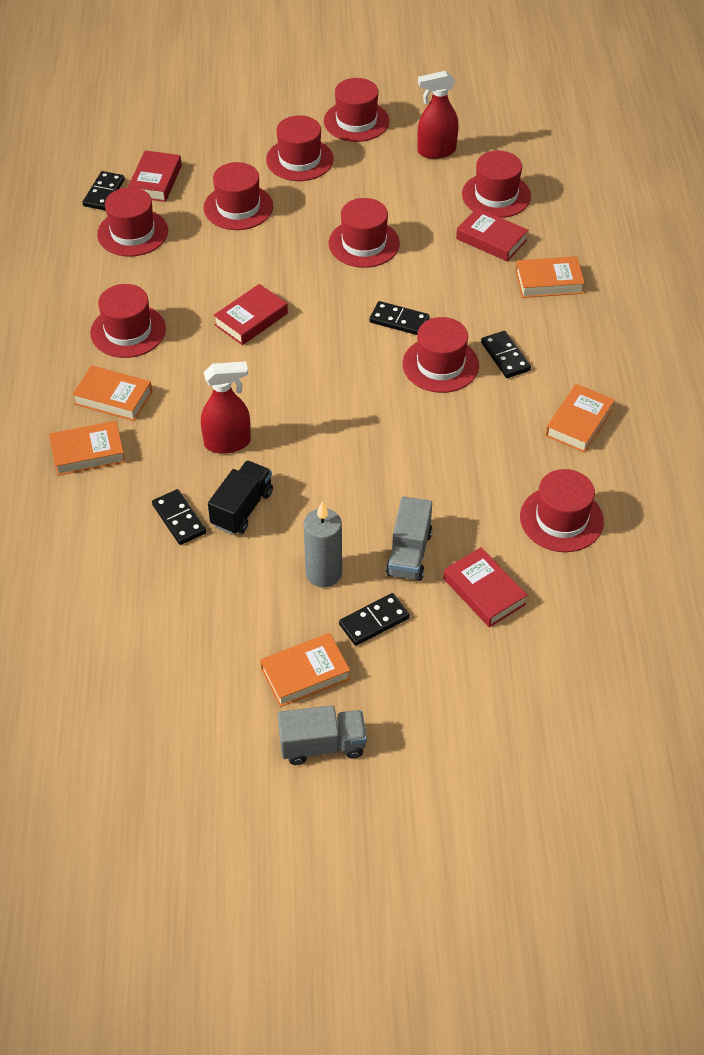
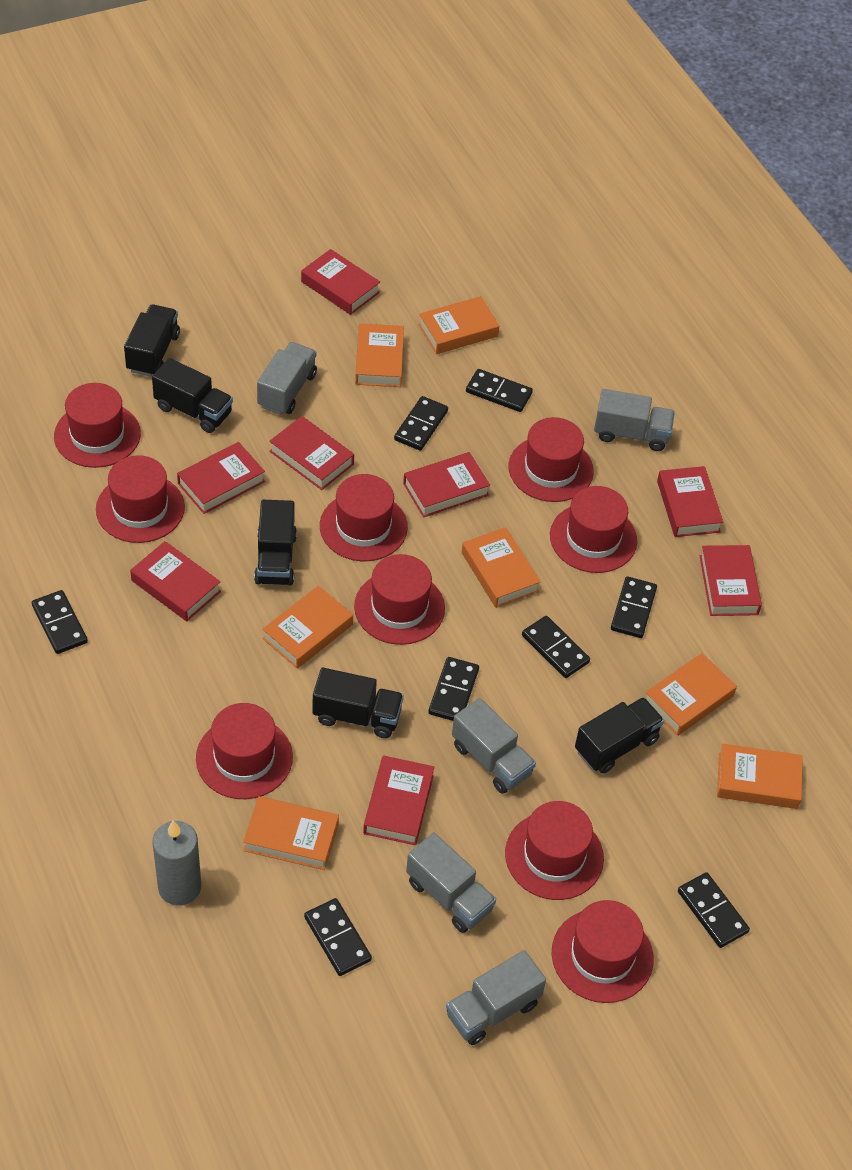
black domino: [83,171,125,210] [152,489,206,545] [339,593,410,646] [369,301,429,335] [481,331,531,378] = 5 -> [32,590,88,654] [304,898,372,976] [394,396,448,451] [428,657,479,721] [466,369,533,412] [522,616,590,678] [611,576,657,638] [678,872,750,948] = 8
black truck: [208,461,273,535] = 1 -> [124,304,180,377] [152,358,233,433] [254,500,297,586] [312,668,404,738] [575,697,664,773] = 5
grey truck: [278,705,367,765] [386,496,432,581] = 2 -> [257,342,317,415] [406,833,496,933] [446,950,546,1045] [452,698,536,794] [594,389,675,451] = 5
orange book: [49,421,125,476] [72,365,152,421] [260,633,350,707] [516,256,585,298] [546,384,615,453] = 5 -> [243,796,339,870] [262,586,353,669] [355,323,404,387] [418,296,499,354] [462,527,540,608] [645,653,737,736] [717,744,803,809] = 7
red book: [128,150,182,202] [214,284,288,345] [443,547,528,627] [456,208,528,262] = 4 -> [130,541,221,621] [177,442,265,514] [269,416,354,490] [301,249,380,315] [363,755,434,845] [403,452,490,517] [657,466,723,537] [700,545,762,616] = 8
red spray bottle: [201,361,251,454] [418,71,459,159] = 2 -> none = 0

